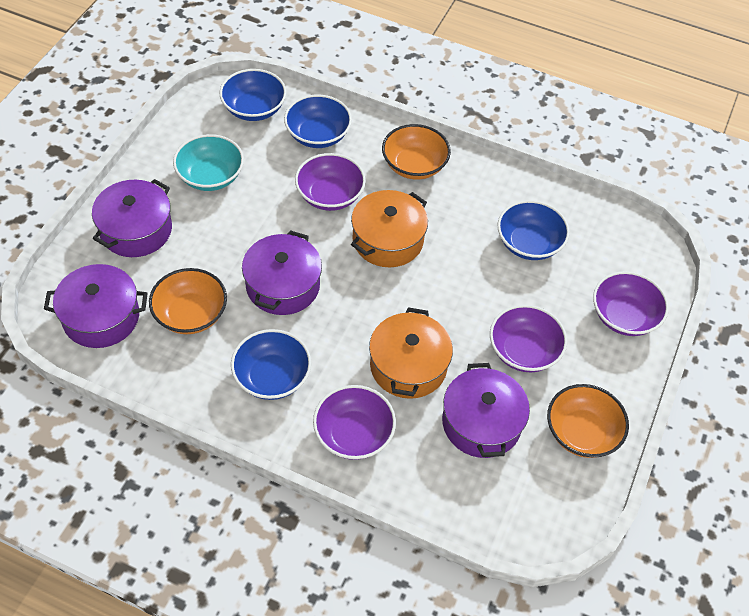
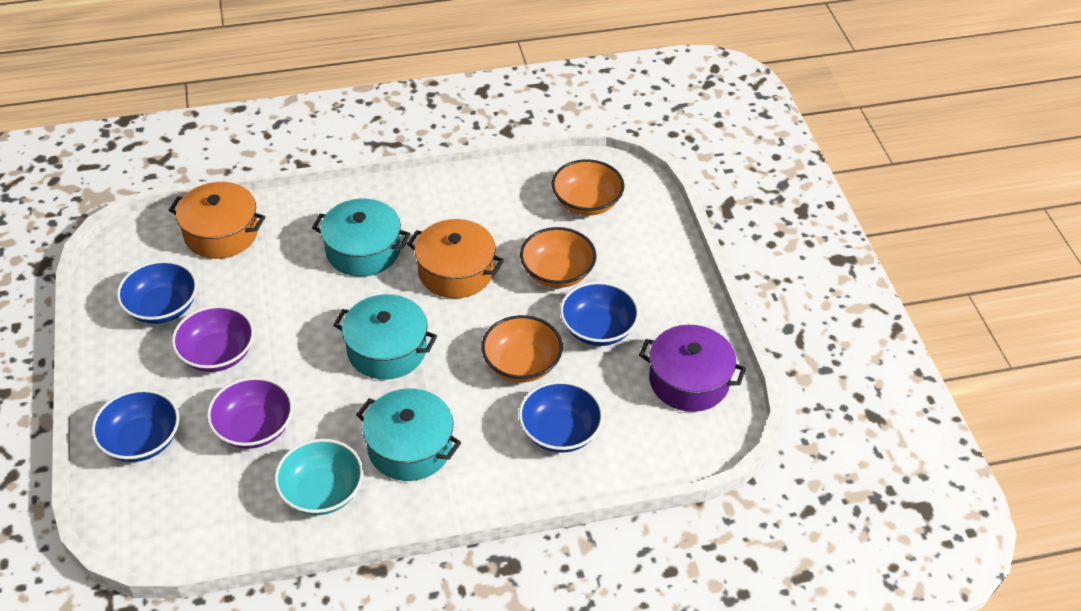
purple bowl: [295,153,366,211] [313,385,396,460] [490,305,567,372] [593,271,669,336] = 4 -> [172,305,254,372] [207,377,293,449] = 2
purple pot: [44,264,148,348] [92,179,172,257] [242,230,322,315] [442,363,530,458] = 4 -> [639,325,746,412] = 1
turquoise pot: none = 0 -> [312,199,410,277] [333,294,437,380] [356,388,461,481] = 3

